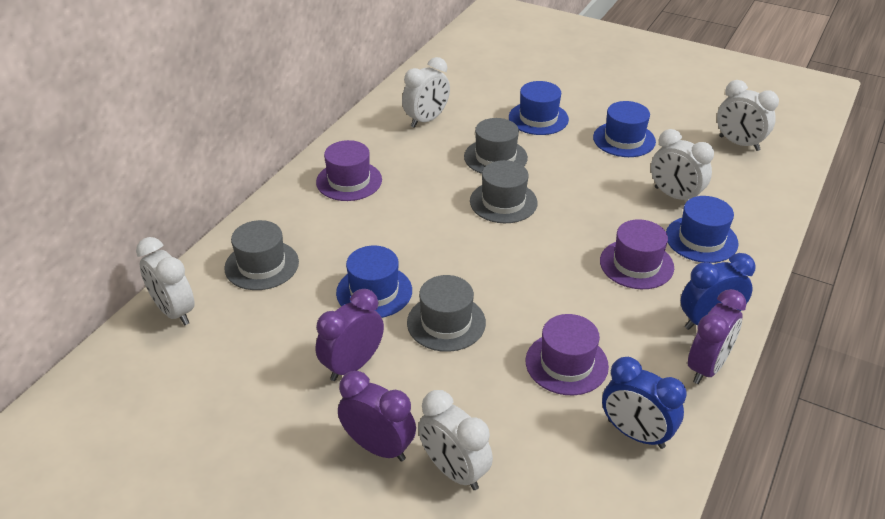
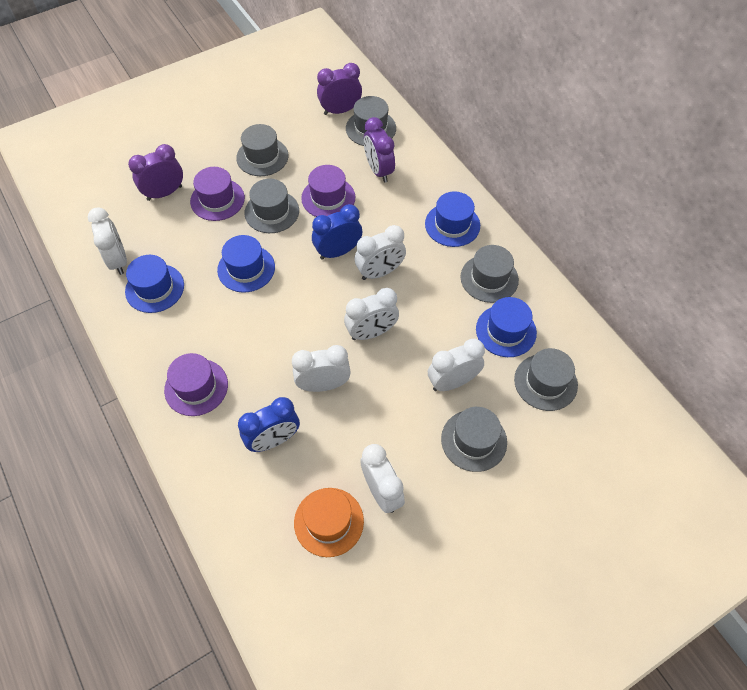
grey hat: [224,220,299,290] [407,275,486,352] [464,118,528,174] [470,160,538,223] = 4 -> [236,124,289,176] [244,179,299,233] [346,96,396,146] [441,407,507,472] [461,245,519,303] [514,348,578,411] = 6
orange hat: none = 0 -> [294,488,364,557] = 1
white clock: [136,237,195,325] [402,57,450,128] [418,390,493,490] [651,129,714,200] [717,80,779,151] = 5 -> [88,207,127,275] [292,345,351,392] [344,288,399,340] [355,225,406,280] [360,444,405,513] [428,339,485,391] = 6

